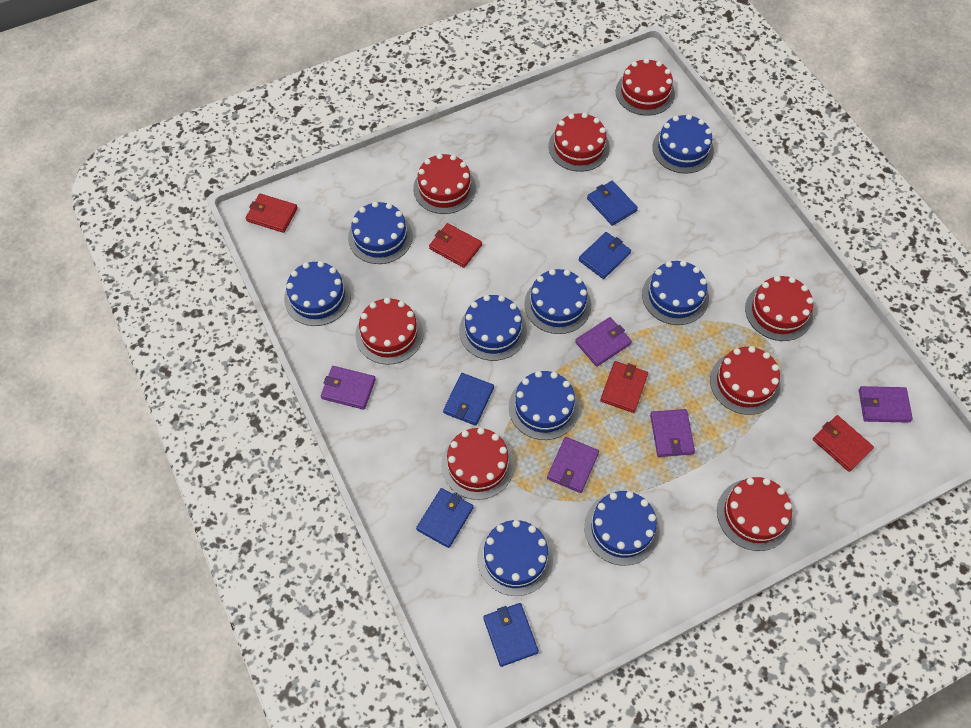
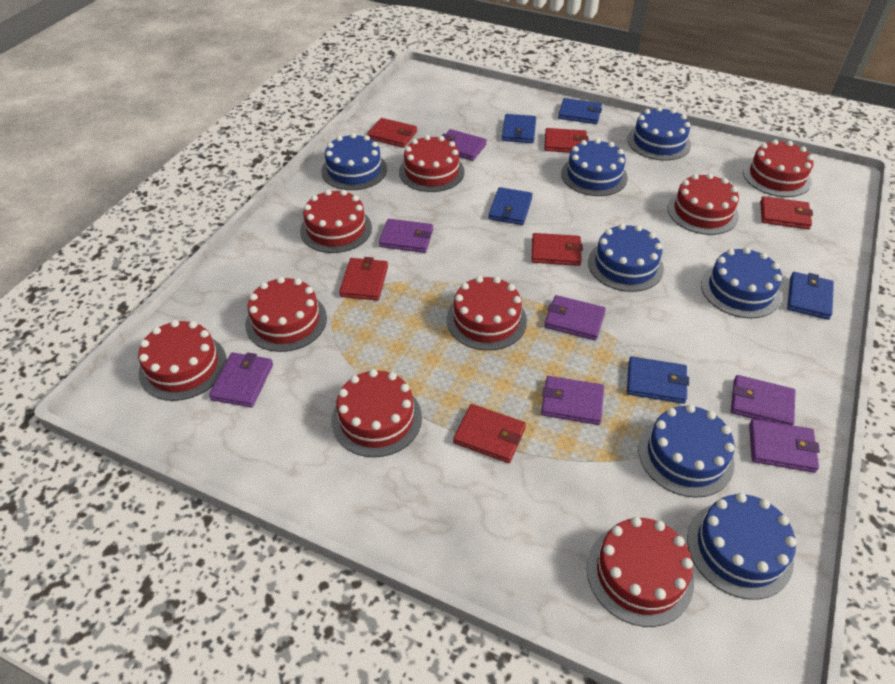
blue cake: [284,261,351,326] [348,201,413,264] [459,295,527,361] [477,520,553,596] [509,371,579,440] [524,269,591,334] [584,491,660,566] [642,260,709,325] [652,114,714,174] = 9 -> [321,133,387,190] [561,138,628,196] [588,224,664,292] [627,106,691,160] [638,404,735,498] [687,493,797,600] [701,247,782,318] = 7
purple wallet: [321,366,376,410] [547,437,599,493] [575,317,632,367] [650,409,695,457] [859,386,913,423] = 5 -> [209,352,273,407] [379,219,433,253] [442,129,487,161] [541,376,604,425] [544,295,606,340] [731,375,796,425] [749,419,820,473] = 7
red cake: [355,298,423,365] [413,153,476,214] [441,427,514,500] [548,113,610,172] [615,58,675,116] [710,346,780,415] [717,477,792,551] [745,276,814,341] = 8 -> [138,320,227,401] [245,277,327,352] [300,190,372,253] [332,369,422,457] [399,135,465,192] [447,276,527,351] [587,517,694,627] [667,173,739,235] [743,139,814,197] = 9
red wallet: [246,194,298,233] [429,223,482,268] [600,361,648,413] [813,415,874,472] = 4 -> [339,257,388,301] [367,118,417,148] [453,404,526,463] [531,233,583,266] [545,128,588,153] [760,196,813,229] = 6

